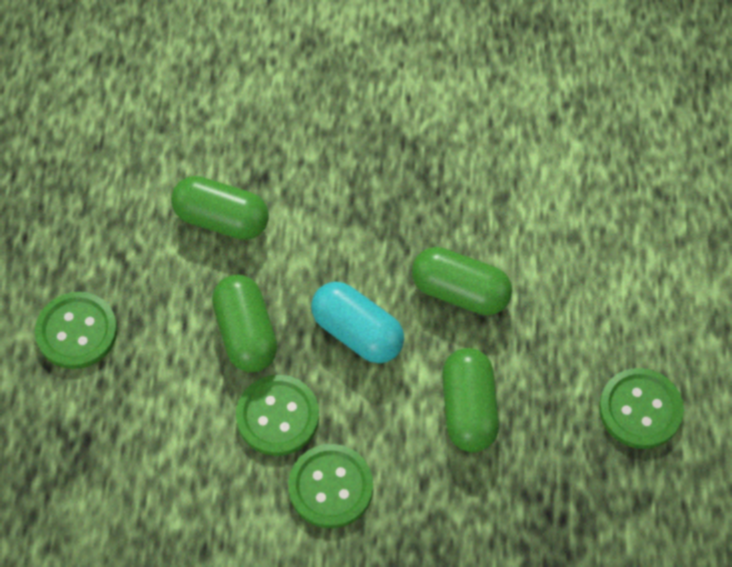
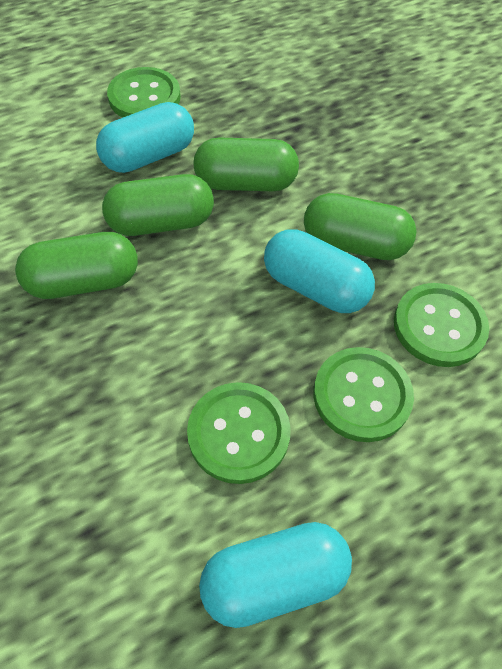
turquoise capsule: [311,282,404,363] = 1 -> [96,102,194,173] [199,522,352,628] [264,229,375,313] = 3

